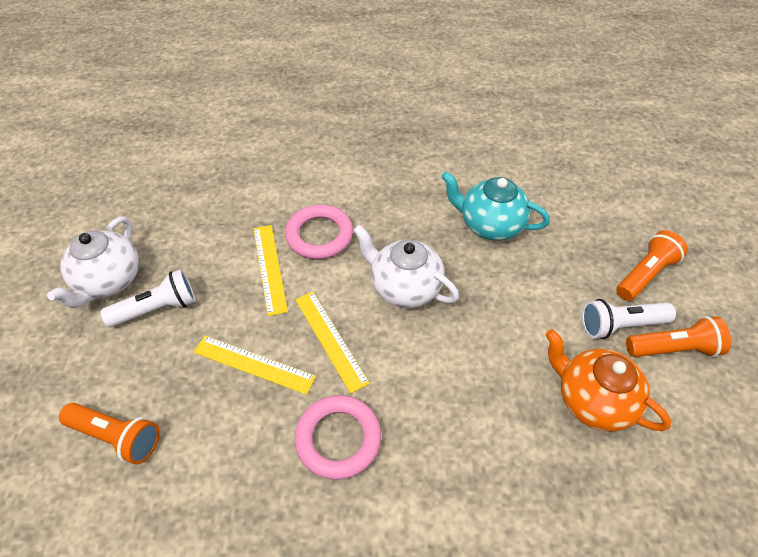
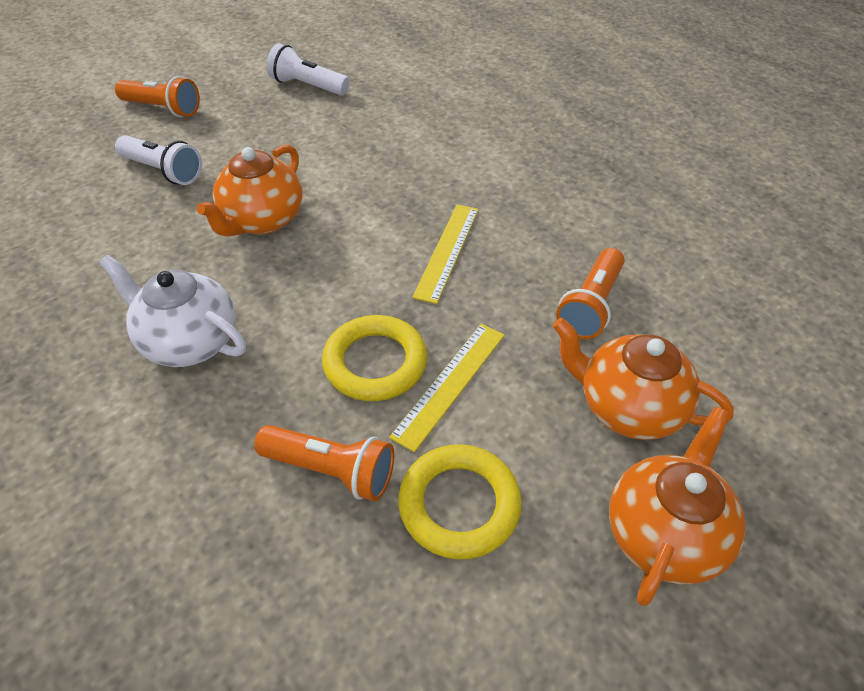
orange teapot: [546,329,671,432] = 1 -> [196,145,303,237] [553,318,734,440] [609,406,746,606] = 3
pink ring: [285,205,353,259] [295,395,381,480] = 2 -> none = 0
turquoise teapot: [441,171,550,241] = 1 -> none = 0
white teapot: [47,217,139,308] [353,225,459,308] = 2 -> [99,255,246,367] = 1
yellow ring: none = 0 -> [322,315,427,401] [398,444,522,560] = 2
yellow ruler: [194,336,316,395] [253,225,288,316] [295,292,370,394] = 3 -> [389,324,505,452] [412,204,479,304] = 2

